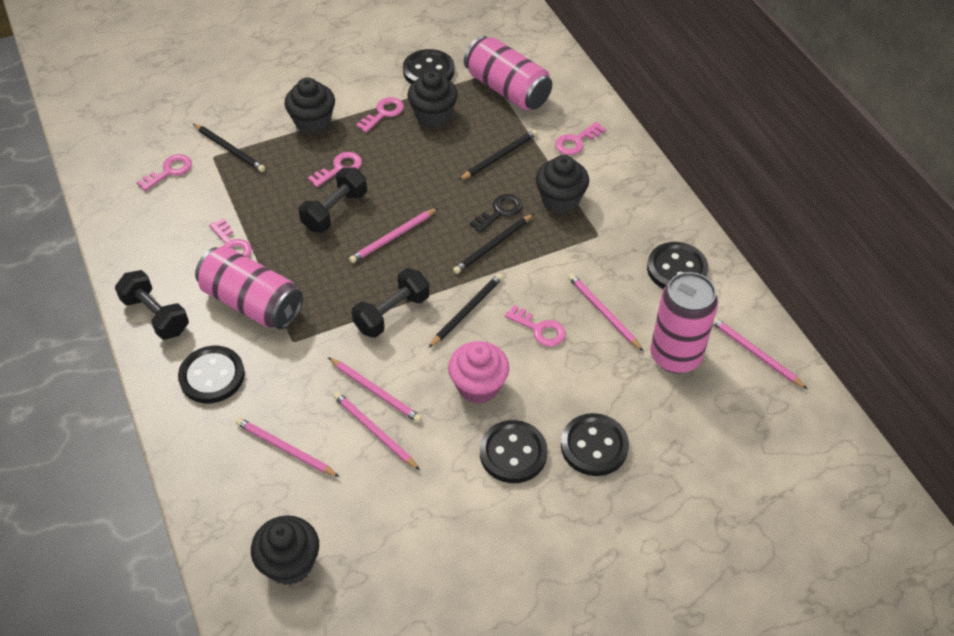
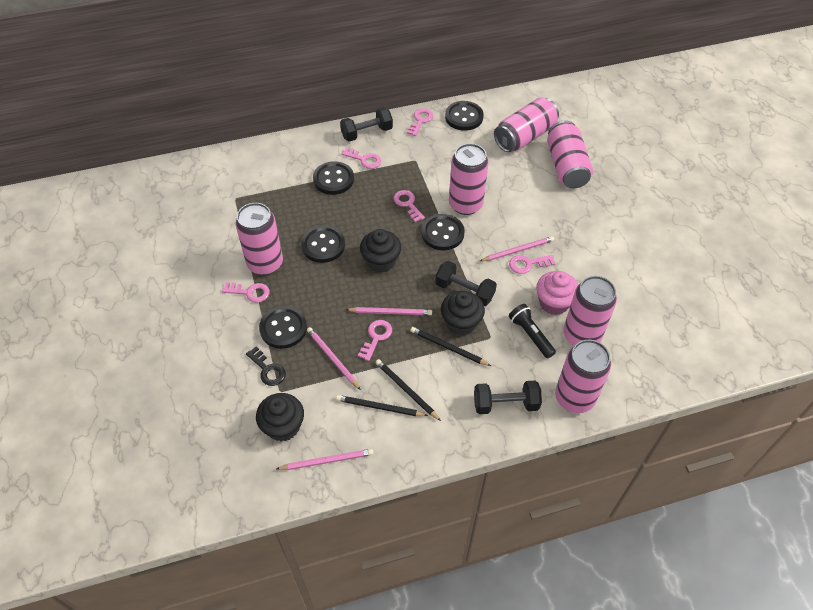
black cupcake: [251,515,319,585] [284,78,335,134] [407,70,458,127] [536,155,589,213] = 4 -> [256,393,304,441] [360,229,401,273] [441,291,485,335] = 3
black flashlight: none = 0 -> [509,304,556,358] = 1
black pencil: [193,124,265,172] [428,273,503,348] [453,214,533,274] [459,130,538,180] = 4 -> [336,395,428,416] [376,359,441,421] [411,327,491,366] = 3
pink can: [195,246,303,330] [464,36,552,110] [650,272,718,373] = 3 -> [235,203,283,275] [449,143,489,215] [494,97,559,152] [547,120,593,189] [555,340,611,413] [563,276,617,346] = 6
pink pencil: [235,417,340,477] [328,357,422,423] [333,392,420,470] [349,208,438,263] [568,273,643,351] [713,317,808,389] = 6 -> [276,449,374,470] [307,327,361,390] [345,307,432,315] [480,236,554,261] = 4

